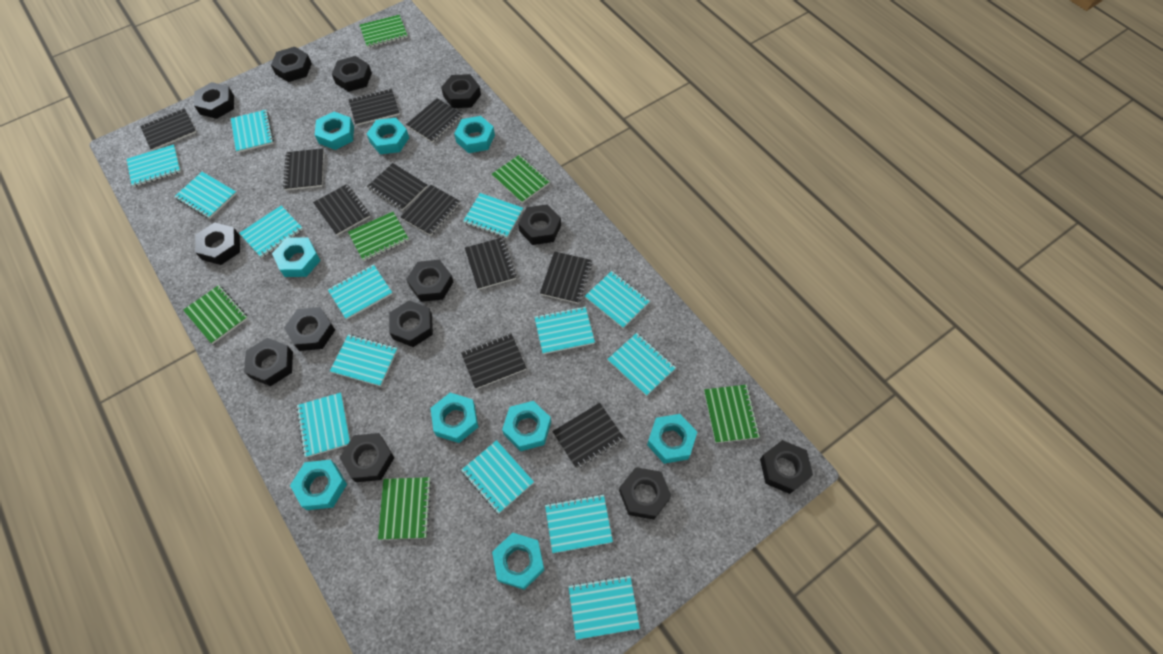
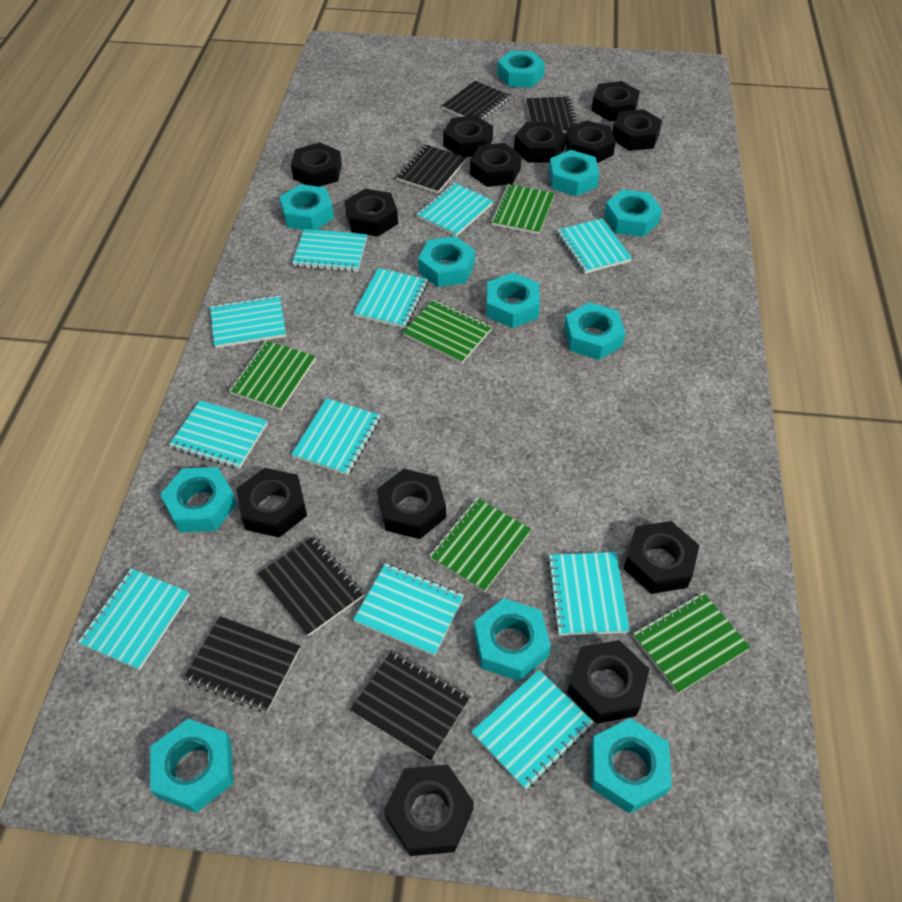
black notebook: [140,108,197,151] [283,148,324,190] [313,184,370,235] [348,88,400,126] [367,163,427,211] [401,185,461,236] [406,98,463,143] [461,333,526,389] [465,237,517,290] [540,251,593,304] [552,403,624,469] = 11 -> [183,616,300,713] [258,536,364,636] [350,650,471,761] [396,144,466,194] [442,81,510,120] [526,97,578,133] = 6
green notebook: [183,285,248,344] [348,212,409,261] [360,15,408,48] [378,477,432,540] [492,155,550,203] [704,385,760,443] = 6 -> [229,340,316,411] [402,300,492,364] [429,498,531,592] [490,184,555,235] [633,592,751,694] = 5
turquoise notebook: [127,144,181,187] [174,172,237,219] [231,110,274,153] [239,206,303,258] [296,393,350,458] [327,264,392,320] [330,334,398,386] [461,440,534,514] [463,193,523,238] [534,306,595,354] [545,494,613,553] [568,575,640,640] [585,271,650,328] [607,333,676,396] = 14 -> [78,568,190,670] [169,400,268,469] [210,295,286,348] [291,398,381,476] [292,229,367,272] [353,268,428,328] [353,563,464,656] [416,183,493,237] [471,670,594,790] [547,552,630,636] [557,218,632,274] = 11
turquoise nut: [272,237,321,277] [290,460,347,510] [315,112,354,150] [367,118,409,154] [430,393,478,443] [454,116,495,153] [492,533,544,590] [502,401,551,451] [647,414,697,464] = 9 -> [150,719,234,813] [160,467,237,532] [280,184,334,230] [418,236,475,287] [474,598,551,681] [486,272,540,328] [497,51,545,88] [549,150,599,196] [564,302,625,360] [590,718,672,814] [604,189,662,237] = 11

